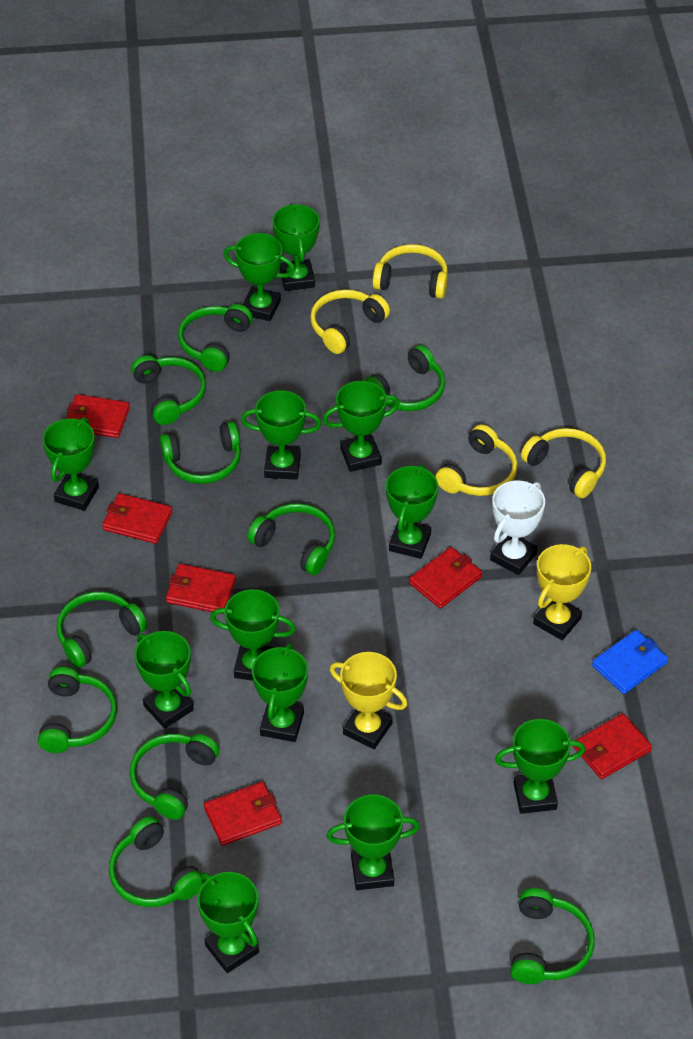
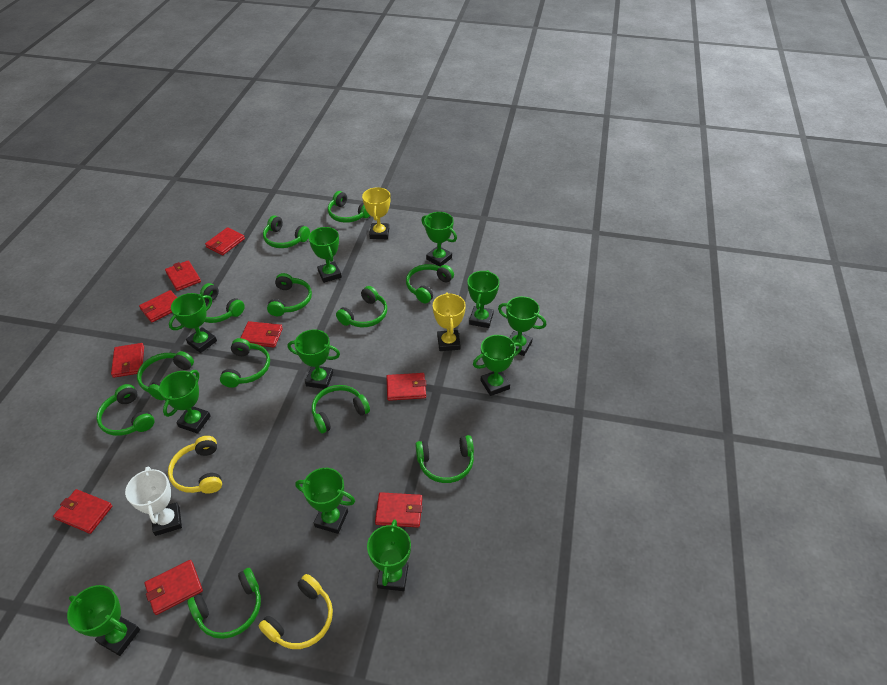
blue wallet: [592,630,668,694] = 1 -> none = 0
green headphones: [38,667,117,753] [56,592,147,668] [109,816,203,907] [130,734,219,820] [131,355,206,425] [160,422,241,484] [178,304,253,372] [247,504,335,575] [364,345,445,411] [510,888,595,984] = 10 -> [96,384,155,436] [137,351,194,400] [187,568,261,639] [199,283,245,323] [220,338,270,388] [263,215,310,248] [267,273,312,316] [312,385,370,433] [328,191,370,223] [336,286,387,327] [406,264,454,303] [415,435,474,483] = 12
green trophy: [43,417,99,511] [134,631,194,729] [197,872,259,973] [210,589,296,681] [224,233,295,321] [241,390,321,480] [252,643,308,742] [272,203,320,291] [322,381,400,472] [327,795,420,890] [386,464,438,559] [495,719,585,814] = 12 -> [67,585,140,656] [159,370,211,434] [169,293,217,353] [288,329,340,389] [295,468,355,534] [309,227,342,283] [367,519,411,591] [421,212,457,267] [467,270,499,328] [473,335,522,396] [498,296,546,356] = 11
red wallet: [66,394,130,438] [102,493,173,544] [166,564,236,614] [204,782,282,846] [409,547,482,609] [573,713,652,779] = 6 -> [53,489,112,534] [111,343,144,378] [139,290,177,323] [144,560,203,615] [165,260,201,291] [205,227,245,255] [241,321,283,347] [375,492,422,527] [386,373,427,401] = 9
yellow headphones: [310,290,390,354] [372,244,448,299] [436,424,518,496] [521,428,606,498] = 4 -> [168,436,222,494] [259,574,333,649] = 2

